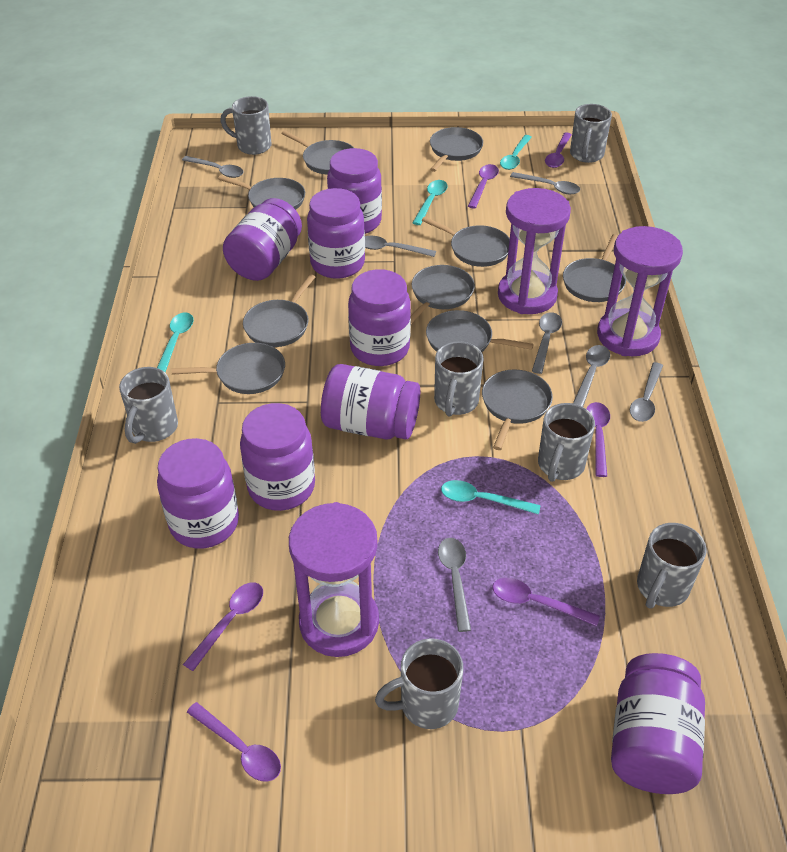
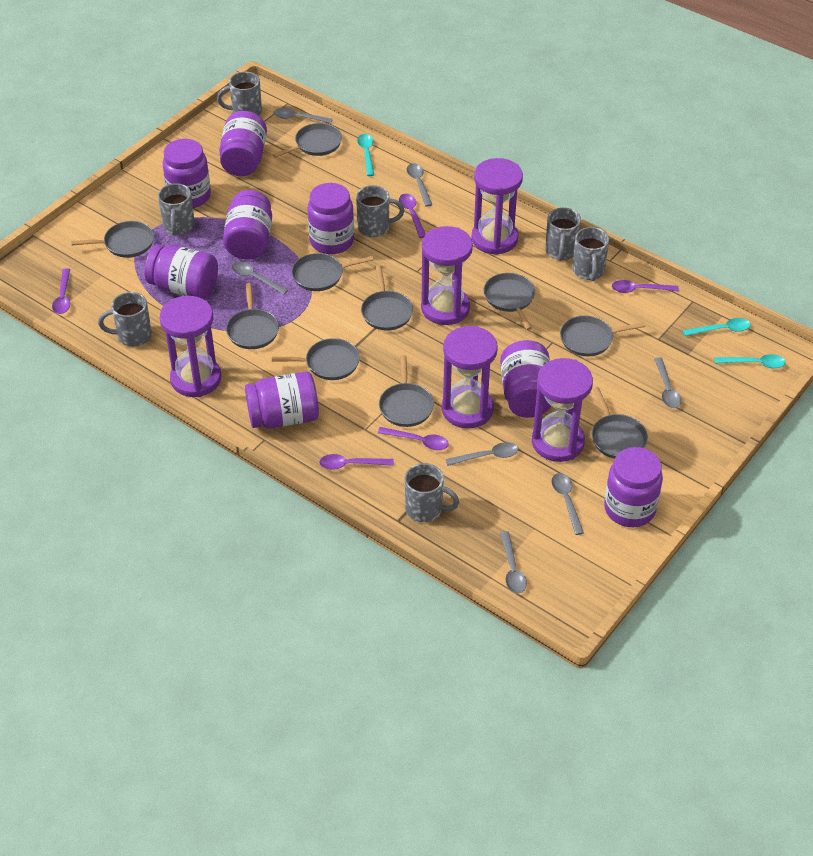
purple hourglass: [289,502,379,657] [498,188,571,314] [597,226,683,356] = 3 -> [160,296,221,397] [421,226,473,325] [442,326,498,429] [471,158,523,255] [532,358,593,462] = 5
purple spoon: [183,582,263,671] [187,702,281,782] [468,164,499,209] [492,578,600,626] [545,133,572,168] [586,402,610,477] = 6 -> [52,268,70,314] [319,454,394,470] [378,427,449,450] [399,194,426,238] [612,280,679,293] = 5
turquoise spoon: [157,312,194,372] [412,180,448,225] [441,480,541,515] [500,135,532,170] = 4 -> [357,134,374,176] [683,318,751,336] [715,354,786,368] = 3

